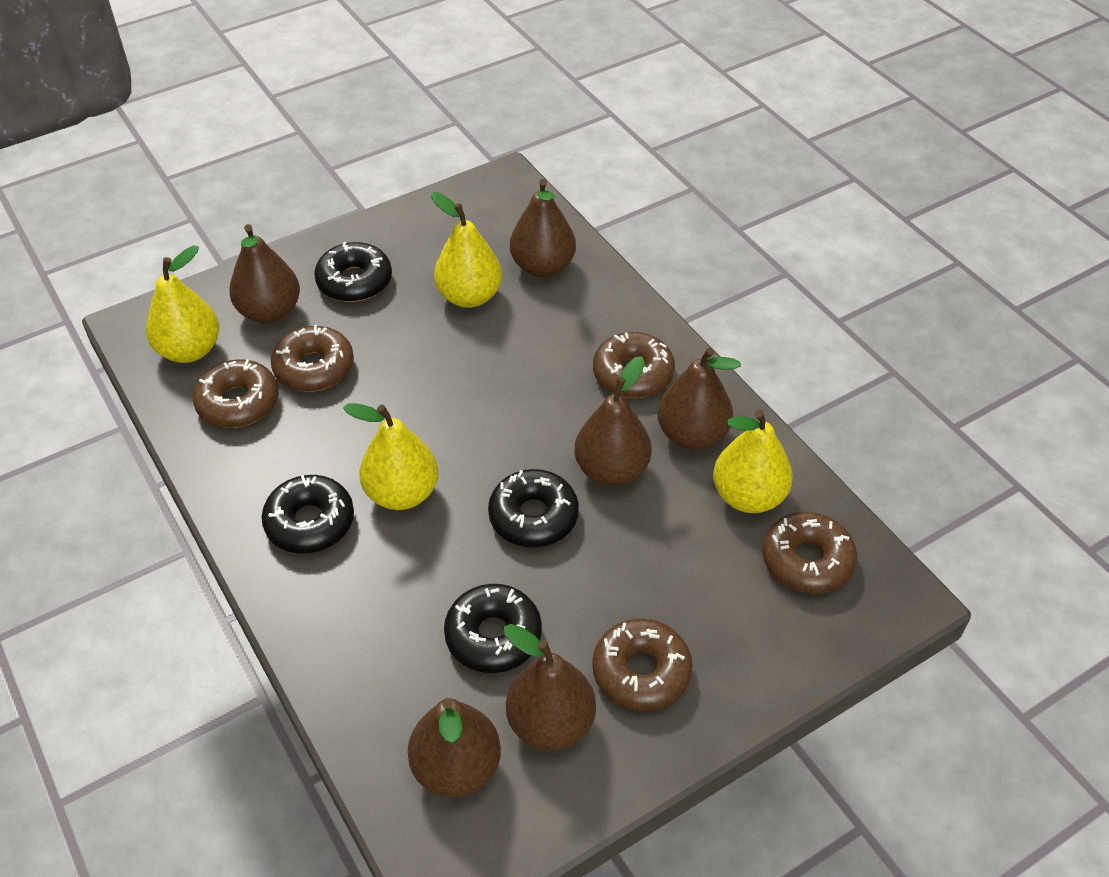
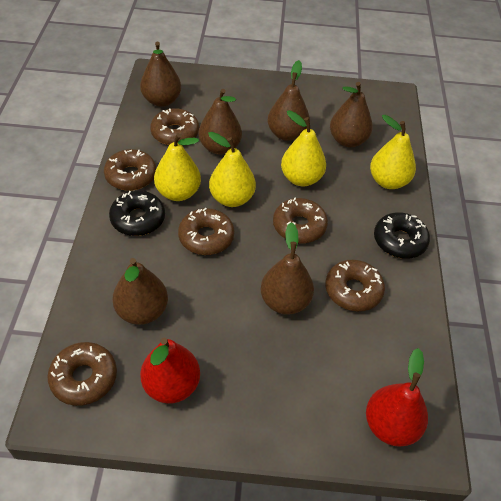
black donut: [261,475,354,553] [314,242,392,302] [444,584,542,673] [488,469,579,547] = 4 -> [109,191,165,236] [374,212,430,259] = 2
brown donut: [193,359,278,428] [271,325,354,392] [592,618,693,711] [593,332,675,398] [762,512,857,594] = 5 -> [48,342,117,406] [104,149,156,191] [150,108,199,145] [178,207,234,255] [273,198,328,243] [325,260,385,312] = 6
red pear: none = 0 -> [140,338,200,404] [366,348,428,447] = 2

